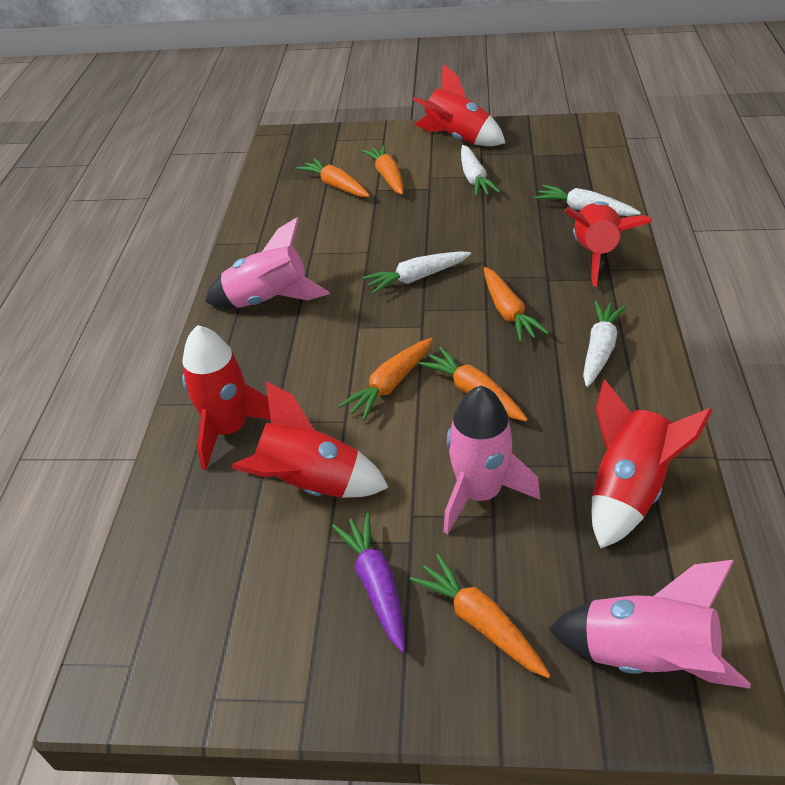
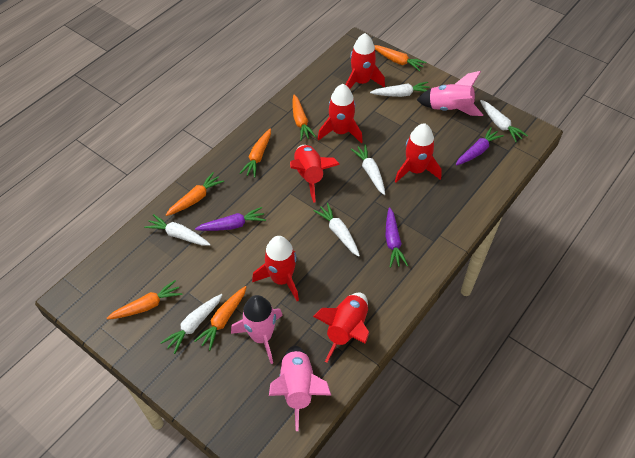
purple carrot: [332,513,405,652] = 1 -> [195,207,266,231] [386,207,408,267] [456,127,504,166] = 3
red rocket: [182,325,271,470] [231,381,389,498] [413,64,505,146] [565,201,652,287] [592,380,713,549] = 5 -> [252,236,299,301] [290,145,340,203] [313,293,369,362] [318,84,363,144] [346,33,385,89] [395,123,442,183] = 6
white carrot: [362,251,471,294] [461,145,500,197] [534,185,641,216] [583,301,626,387] = 4 -> [144,214,211,246] [160,294,222,354] [313,203,360,257] [351,144,385,195] [370,82,430,97] [480,100,528,142] = 6

